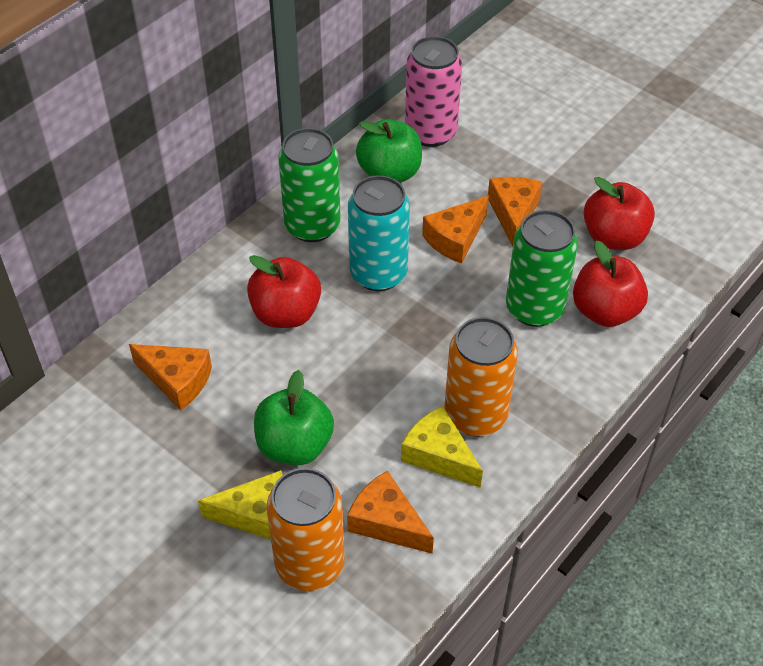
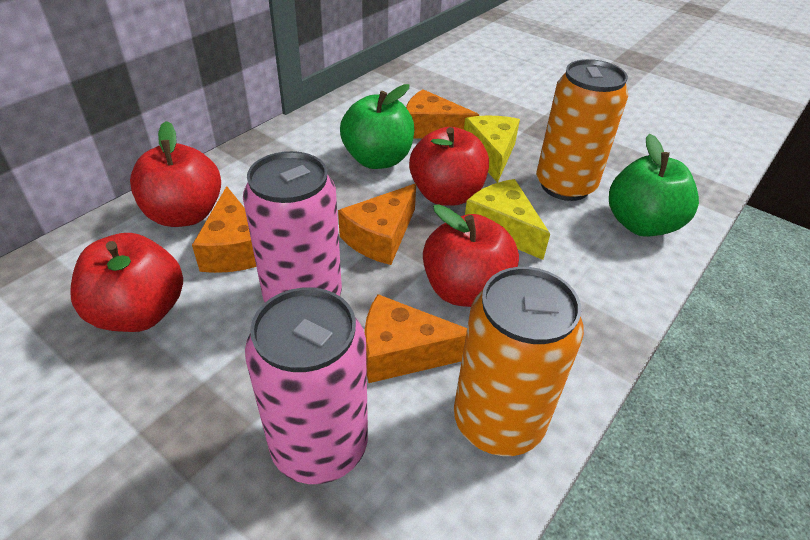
green can: [278,128,341,242] [506,210,578,327] = 2 -> none = 0
pink can: [405,36,462,147] = 1 -> [243,151,342,302] [245,287,368,484] = 2
red apple: [247,255,321,328] [573,241,648,327] [584,177,655,250] = 3 -> [70,233,183,332] [130,121,221,227] [409,127,489,206] [423,204,519,307] = 4
turquoise can: [348,175,410,291] = 1 -> none = 0

